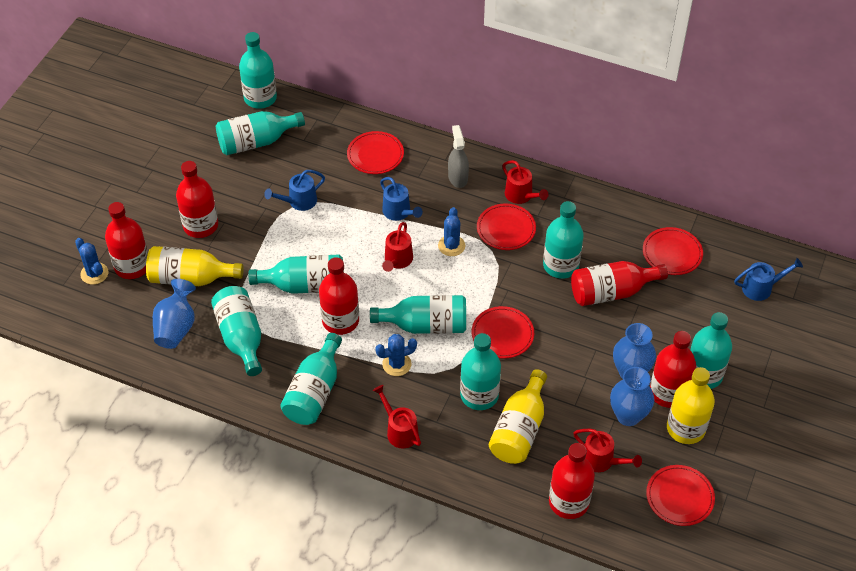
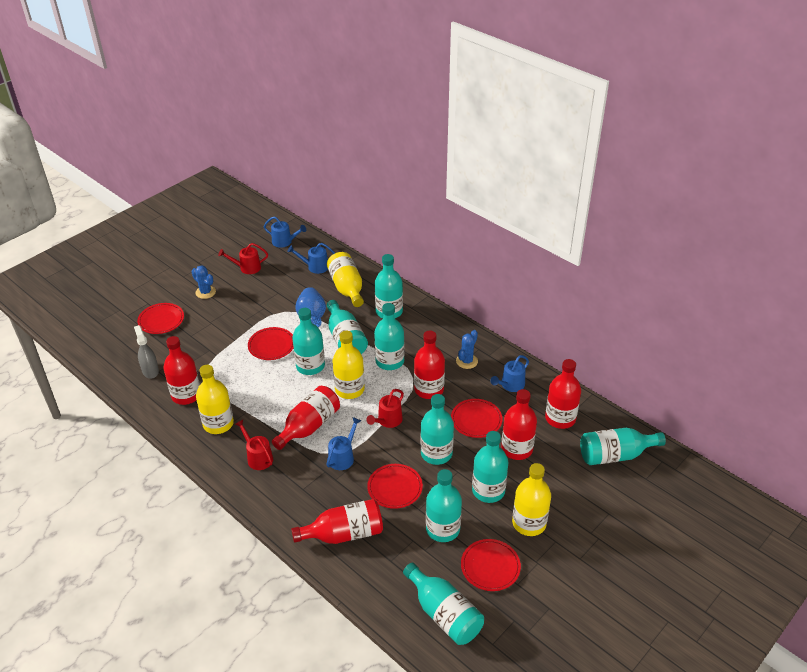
blue cactus: [75,238,109,285] [375,334,417,376] [438,207,465,256] = 3 -> [191,265,216,299] [456,330,478,369] = 2
blue vase: [153,279,196,349] [610,367,654,426] [613,323,656,379] = 3 -> [295,287,326,327] = 1
blue watering can: [264,170,325,211] [380,177,423,221] [734,258,803,301] = 3 -> [264,216,306,248] [287,243,335,274] [326,417,361,470] [490,355,529,392] = 4
red watering can: [373,385,421,448] [382,222,413,272] [502,160,548,204] [573,429,642,472] = 4 -> [218,243,268,274] [235,420,273,470] [366,389,404,428] = 3
yellow bottle: [146,246,244,286] [489,369,547,464] [667,367,715,444] = 3 -> [196,365,234,434] [327,252,364,307] [333,331,365,399] [512,463,551,536] = 4

